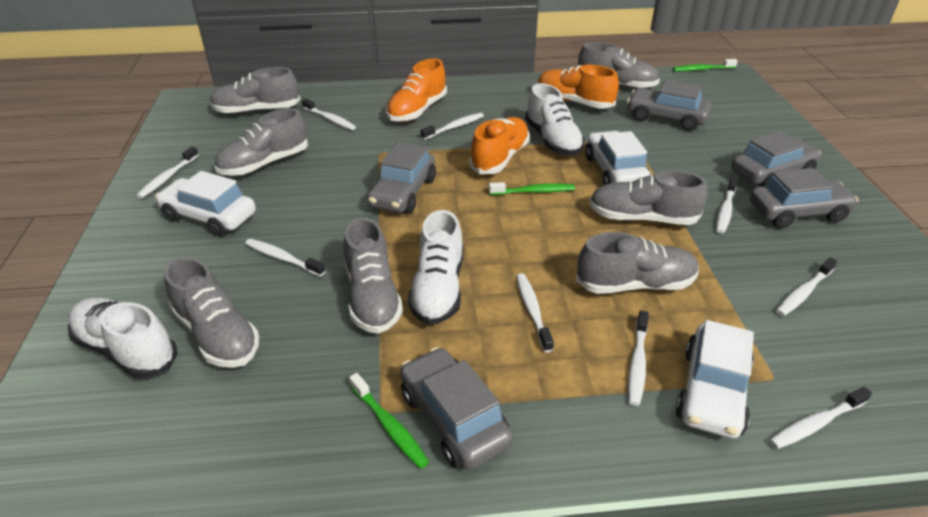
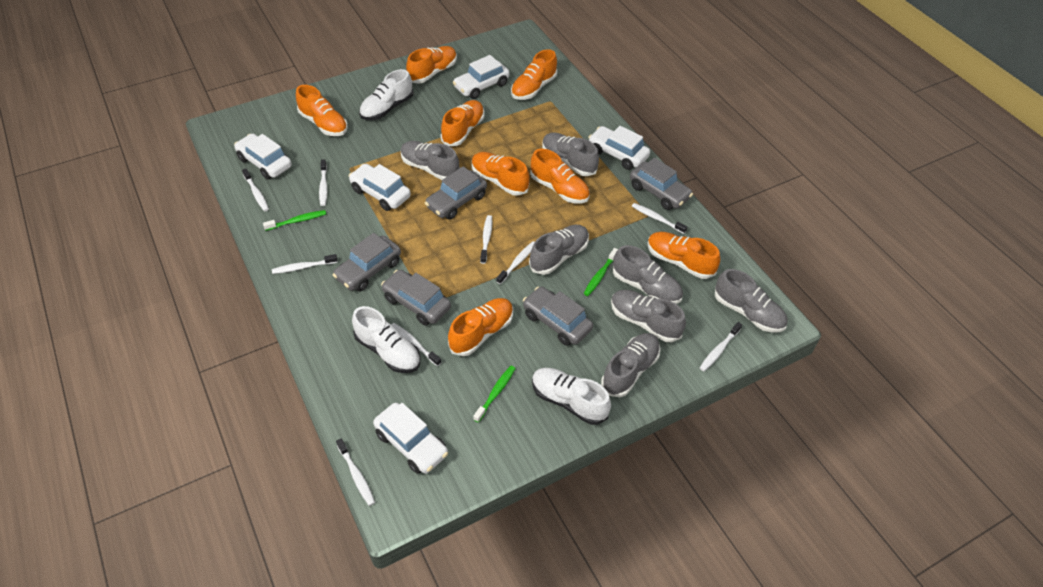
orange shoe: [386,59,447,122] [469,117,530,174] [537,65,619,109] = 3 -> [296,85,348,136] [406,46,457,84] [441,100,485,146] [448,298,513,356] [472,152,529,196] [511,49,557,100] [530,149,590,203] [647,232,720,279] = 8
white car: [155,171,256,237] [585,131,650,185] [676,320,754,438] = 3 -> [234,133,292,180] [349,164,411,211] [373,403,448,474] [453,55,509,99] [588,126,650,170] = 5

